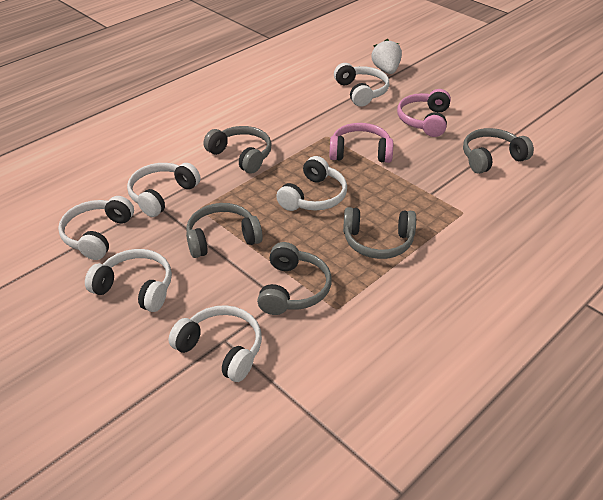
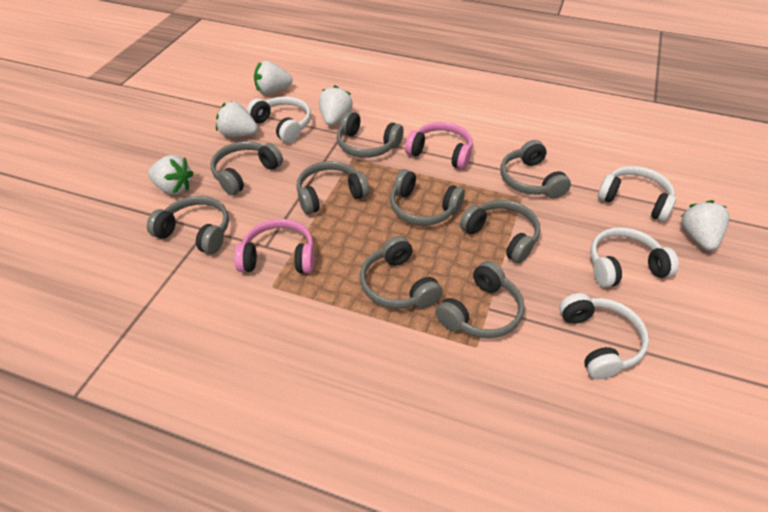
grey headphones: [186,203,263,258] [203,126,272,174] [257,242,332,315] [343,207,416,259] [463,128,534,174] = 5 -> [147,196,229,254] [211,141,283,195] [296,161,370,215] [337,111,403,158] [360,236,442,309] [390,169,465,226] [436,261,524,338] [460,200,540,263] [500,140,571,199] = 9
white headphones: [58,196,134,260] [85,249,172,312] [127,163,201,217] [169,305,262,382] [276,156,347,211] [334,63,389,107] = 6 -> [247,96,311,143] [559,293,649,379] [590,227,679,288] [598,166,676,222] = 4
white strawberry: [371,39,402,74] = 1 -> [148,155,194,195] [216,101,258,137] [254,61,293,95] [319,85,353,126] [680,200,729,251] = 5

